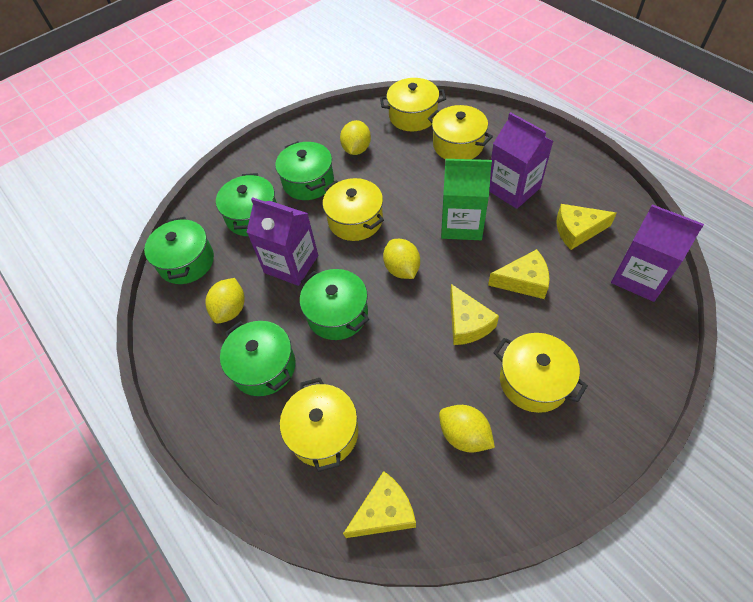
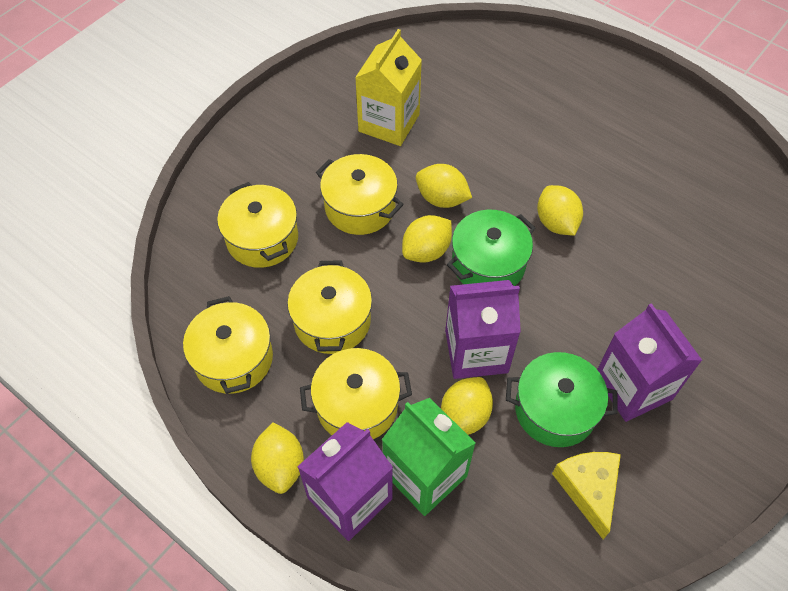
green pot: [144,217,214,284] [216,173,277,236] [220,321,295,396] [275,141,334,200] [300,269,369,340] = 5 -> [447,210,536,286] [506,352,618,447] = 2
yellow carton: none = 0 -> [355,29,422,146] = 1
yellow cheese: [343,471,416,538] [450,284,499,345] [488,249,550,299] [557,204,617,250] = 4 -> [552,452,621,539] = 1
yellow lemon: [205,278,244,324] [340,120,371,155] [383,239,420,279] [439,405,495,452] = 4 -> [251,422,304,494] [402,215,452,263] [416,164,472,208] [441,377,493,435] [537,185,583,236] = 5

